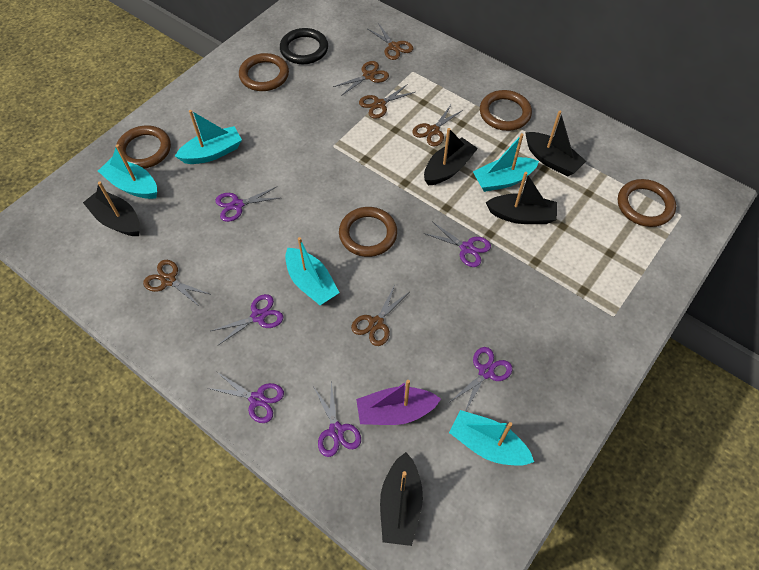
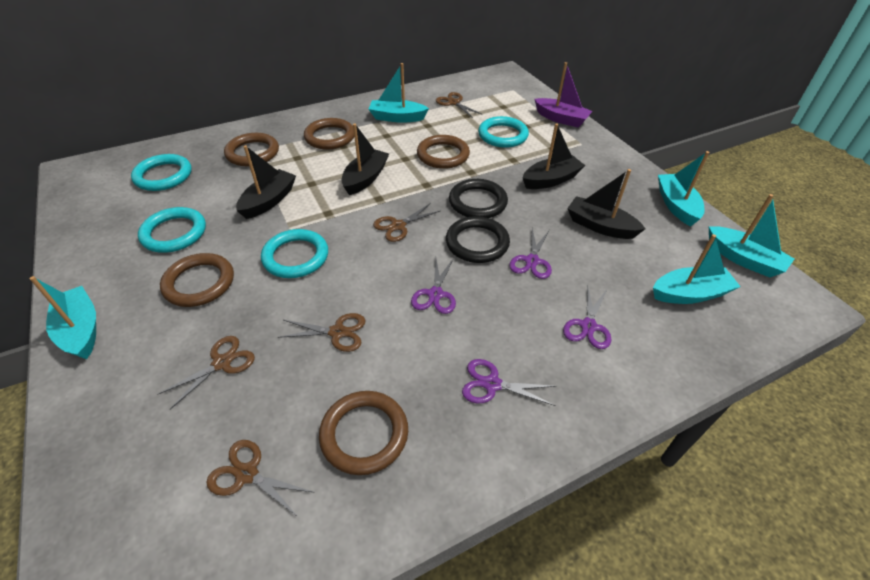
black boat: [83,182,140,236] [380,452,423,546] [424,128,478,186] [486,172,557,224] [525,111,586,177] = 5 -> [236,145,296,219] [341,124,389,195] [523,123,585,189] [567,169,645,239] = 4
black ring: [280,28,328,64] = 1 -> [446,216,510,263] [449,179,508,218] = 2
brown scissors: [143,260,210,307] [333,61,389,96] [351,285,409,346] [359,84,415,119] [368,23,413,60] [412,105,463,147] = 6 -> [158,336,255,409] [206,440,315,518] [278,313,365,352] [373,203,440,242] [436,92,483,118] = 5
purple scissors: [207,372,284,423] [211,294,283,346] [215,187,279,222] [313,382,361,457] [424,222,491,267] [450,347,512,412] = 6 -> [411,258,456,314] [462,359,556,406] [509,228,552,279] [563,284,611,349] = 4
turquoise ring: none = 0 -> [131,154,191,191] [138,207,206,253] [261,229,328,278] [478,116,529,148] = 4

